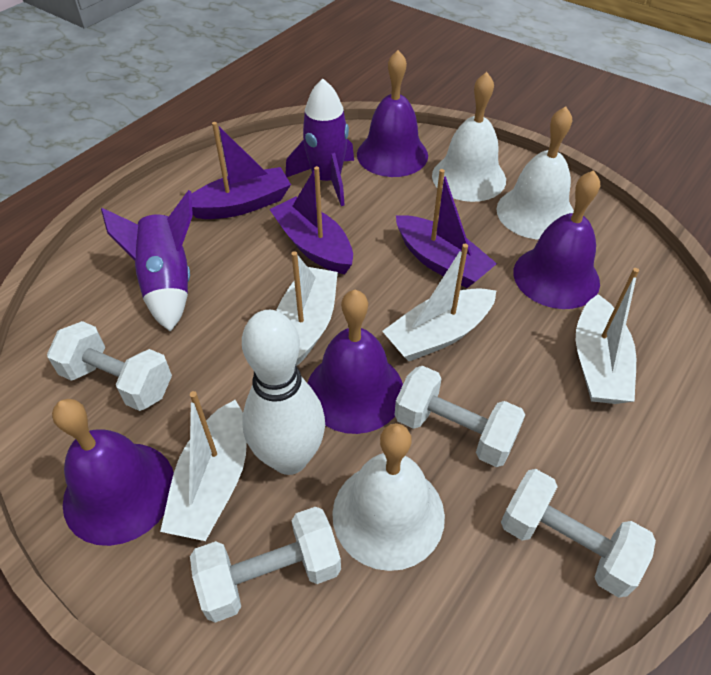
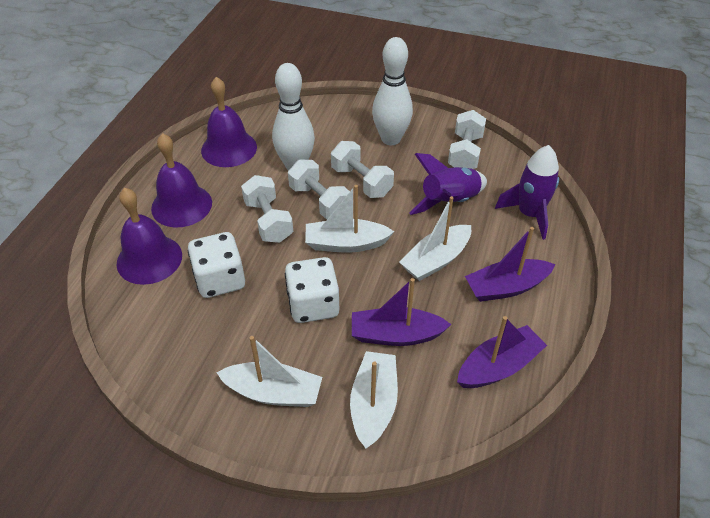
purple bell: [52,399,174,546] [307,290,403,434] [357,50,428,177] [513,170,600,309] = 4 -> [117,188,182,285] [151,133,212,228] [201,77,257,167] = 3
white bell: [332,423,445,571] [432,72,506,202] [497,106,574,240] = 3 -> none = 0
white bowling pin: [242,310,325,475] = 1 -> [272,63,315,171] [372,37,413,145] = 2
white dice: none = 0 -> [188,232,245,298] [285,257,339,323] = 2

